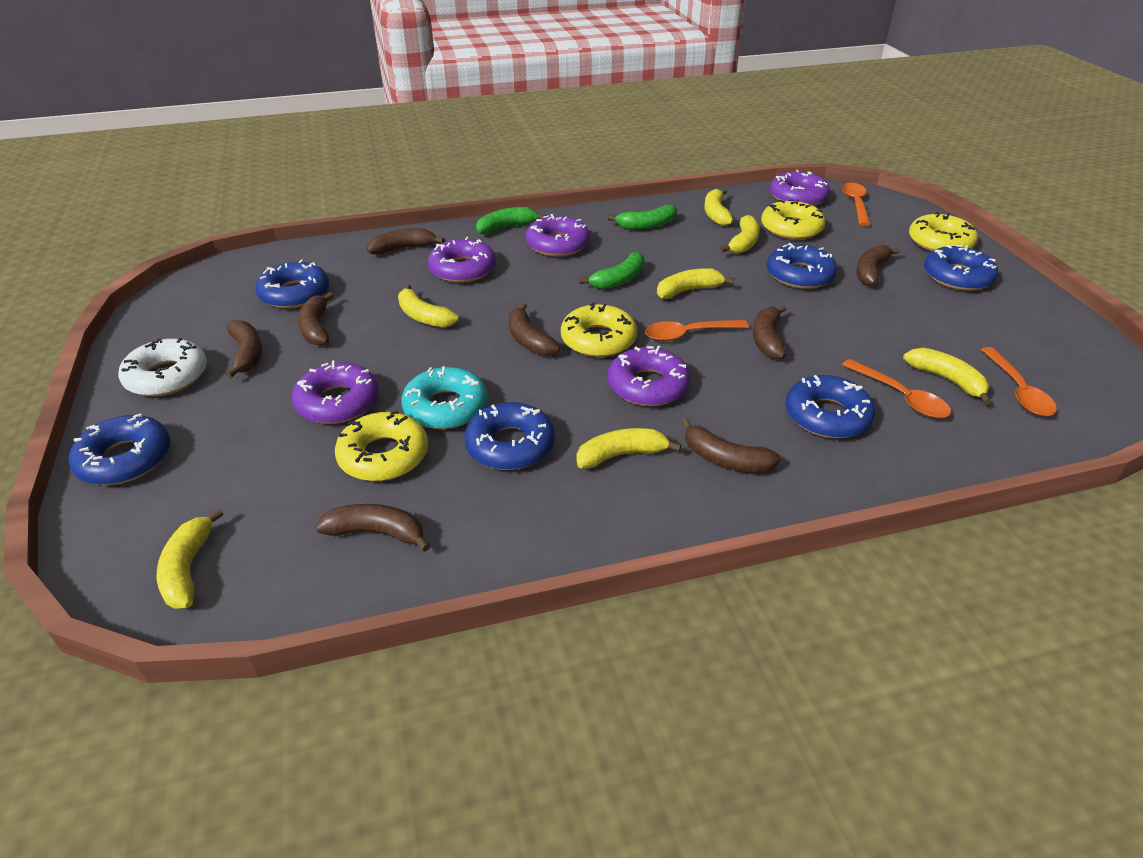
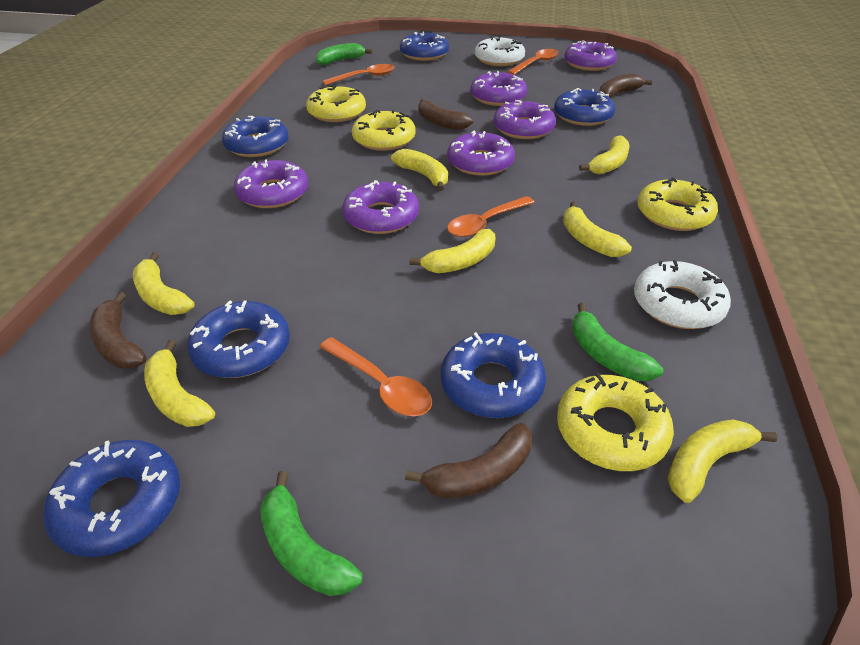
brown banana: [226,320,262,378] [298,292,334,346] [315,504,430,552] [367,228,445,255] [509,303,560,356] [681,418,781,472] [753,305,786,360] [856,245,900,286] = 8 -> [89,292,147,368] [405,423,532,499] [419,98,473,130] [599,74,652,98] = 4
purple donut: [292,360,379,424] [428,237,496,283] [526,214,590,257] [608,346,690,406] [770,170,830,206] = 5 -> [234,159,308,208] [342,180,419,234] [447,131,515,176] [470,71,527,106] [494,100,556,139] [564,40,617,71] = 6
turquoise donut: [401,366,488,429] = 1 -> none = 0
white donut: [118,338,207,396] = 1 -> [475,36,525,66] [634,260,731,329] = 2

